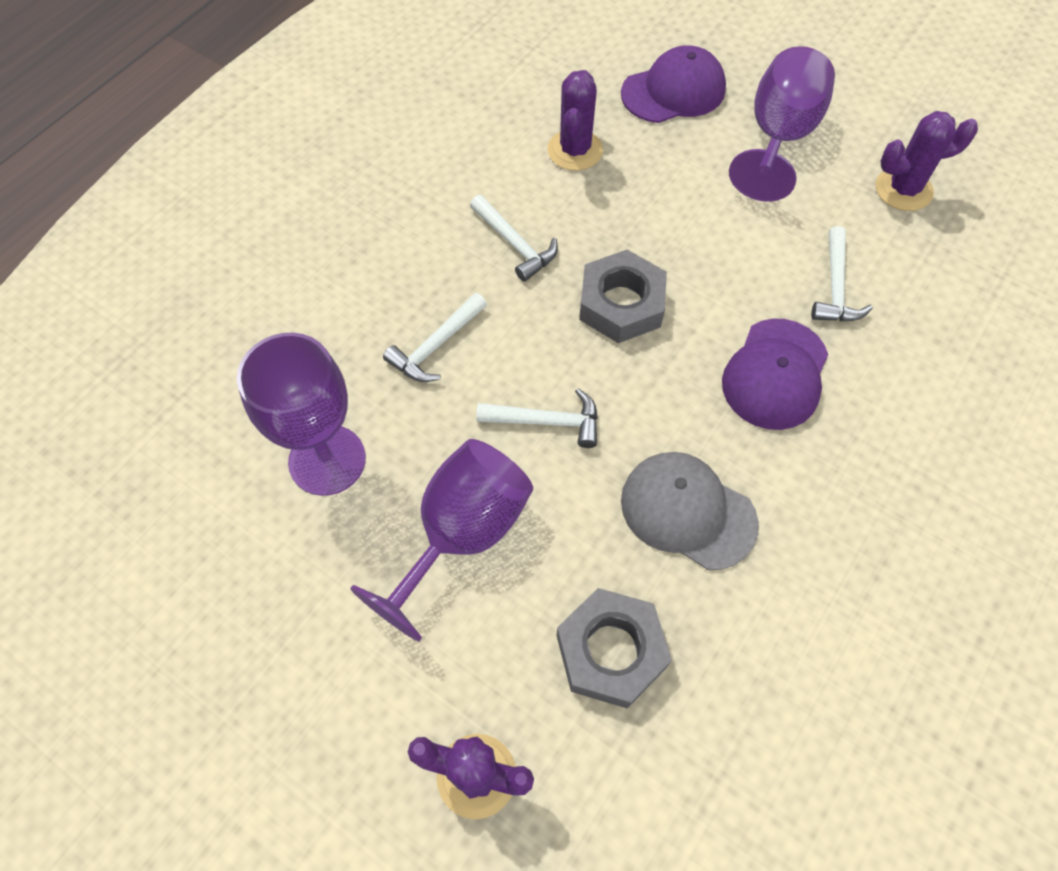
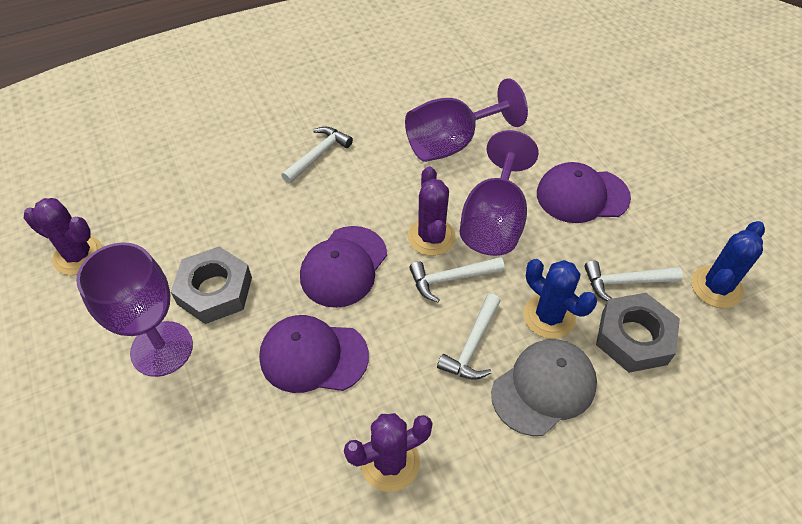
blue cactus: none = 0 -> [523,259,597,339] [691,221,765,308] = 2
purple cap: [621,45,726,123] [722,319,828,430] = 2 -> [259,315,369,393] [300,226,387,308] [537,162,631,223] = 3

